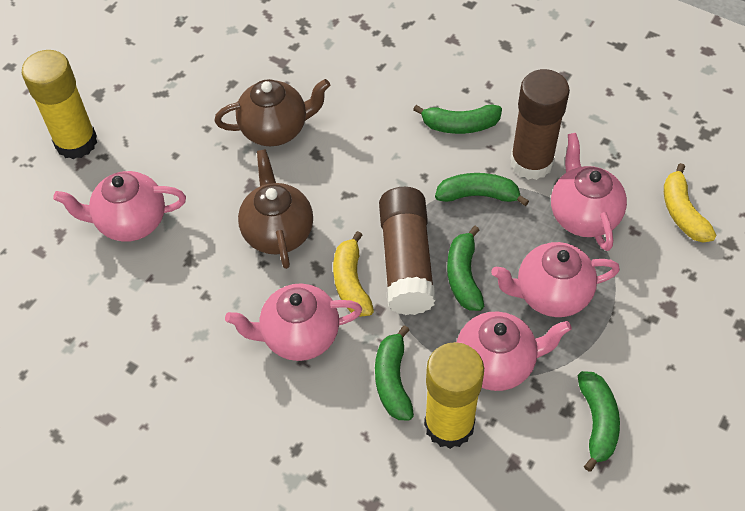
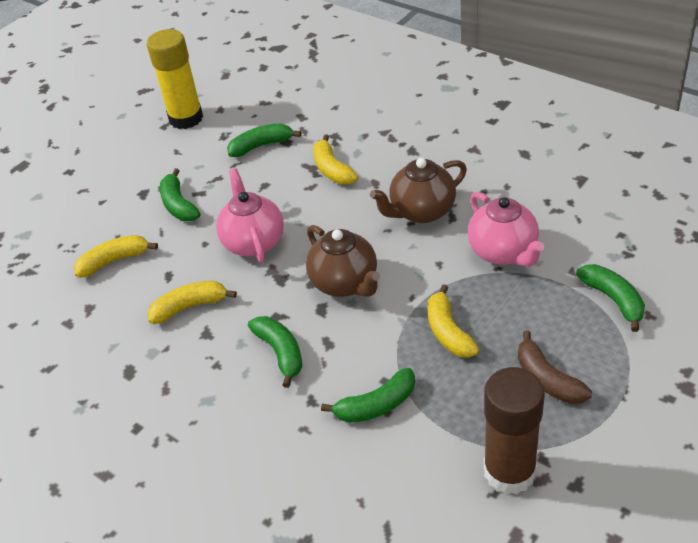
brown banana: none = 0 -> [518,330,592,404] = 1
brown glue stick: [379,187,436,315] [510,69,570,180] = 2 -> [484,367,545,495] = 1
pink teapot: [53,171,186,242] [225,284,362,361] [456,312,572,391] [491,242,620,317] [551,133,627,251] = 5 -> [216,168,284,263] [468,192,545,267] = 2
yellow banana: [333,231,374,317] [664,163,717,242] = 2 -> [74,235,158,278] [148,281,237,324] [313,134,358,185] [428,284,479,358] = 4
yellow glue stick: [22,50,97,159] [424,342,484,449] = 2 -> [147,29,203,129] = 1

